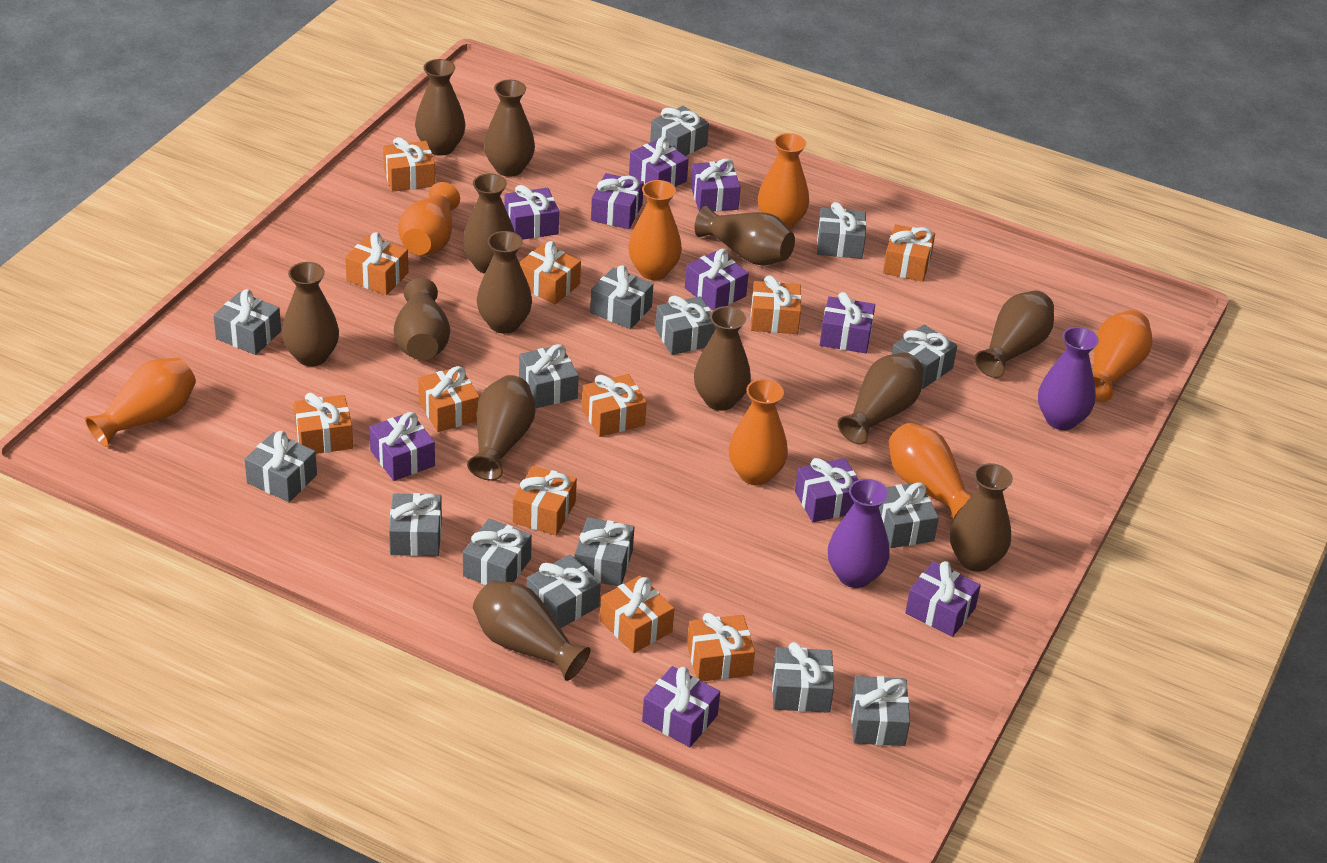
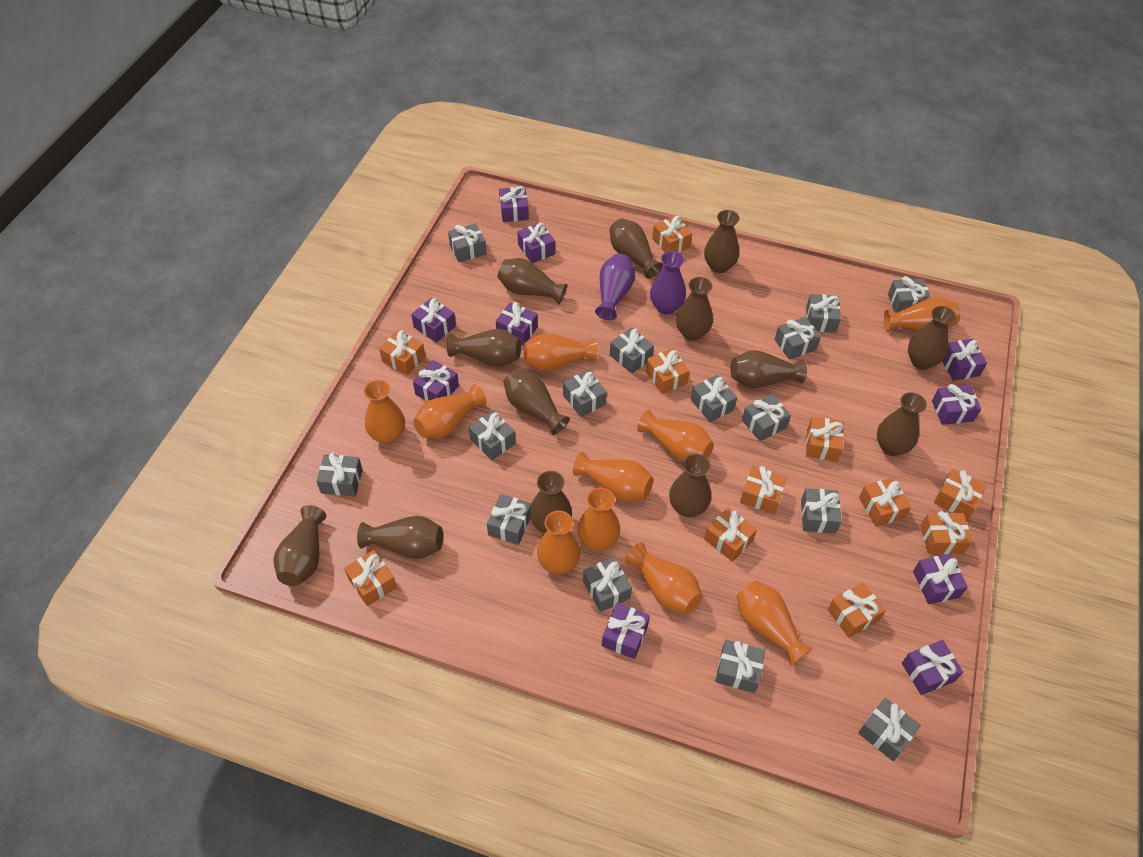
orange vase: [85,358,196,447] [398,182,460,255] [628,180,682,280] [729,379,788,485] [758,133,809,229] [889,423,972,521] [1093,310,1153,402] = 7 -> [364,380,405,444] [413,384,487,438] [523,333,598,371] [537,511,581,574] [573,452,653,501] [577,487,620,551] [625,542,703,613] [637,410,714,462] [737,580,813,665] [884,297,960,332] = 10

